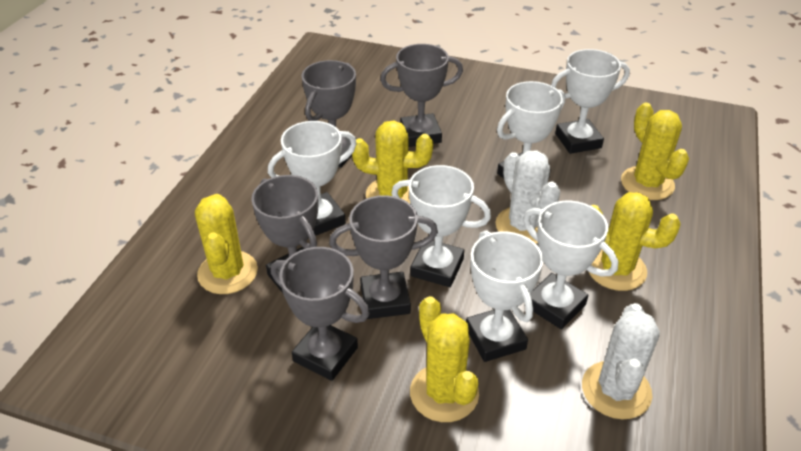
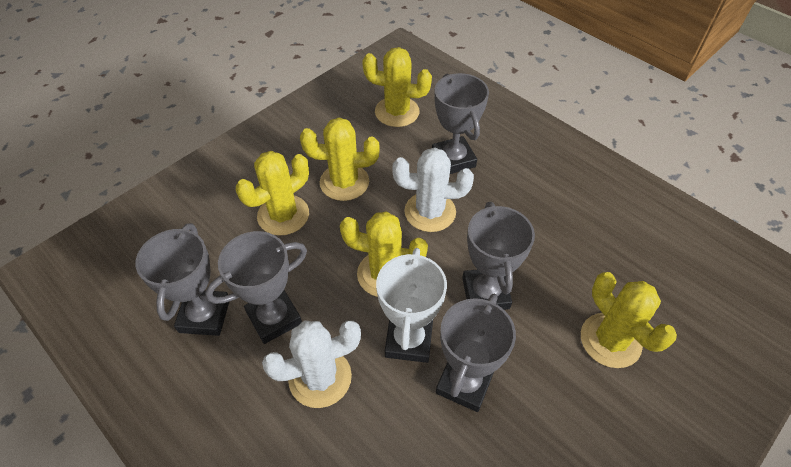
white trophy: [268,121,357,236] [391,165,491,287] [466,230,543,362] [497,81,565,179] [523,201,618,329] [551,49,630,154] = 6 -> [376,248,447,363] = 1

